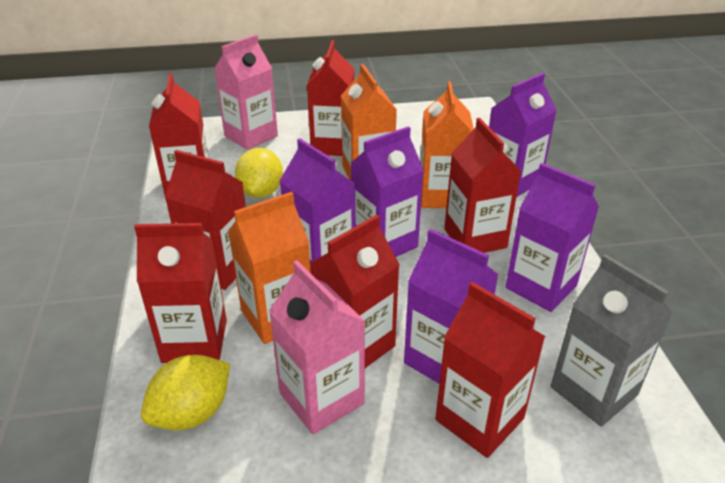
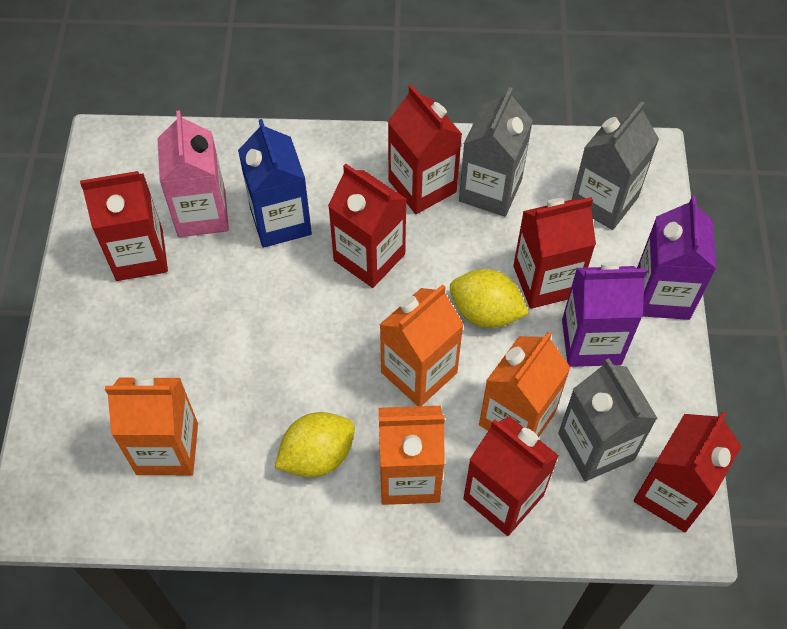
blue carton: none = 0 -> [238,119,312,248] = 1
grey carton: [551,254,673,427] = 1 -> [459,87,533,217] [558,358,658,481] [572,101,659,230] = 3
orange carton: [228,192,311,344] [341,64,397,180] [420,82,474,208] = 3 -> [105,374,198,475] [379,284,464,406] [379,406,445,505] [479,331,571,438] = 4
pink carton: [214,35,278,150] [269,260,365,434] = 2 -> [157,110,229,237] = 1
purple carton: [280,138,355,270] [351,126,424,257] [404,229,499,383] [489,73,557,197] [506,163,599,312] = 5 -> [562,262,647,367] [637,196,716,320] = 2
red carton: [134,223,227,363] [149,74,209,199] [165,150,246,290] [307,40,354,156] [310,215,400,368] [436,282,545,458] [444,118,522,253] = 7 -> [80,171,168,281] [328,164,407,288] [388,85,462,214] [463,416,559,536] [513,197,596,309] [634,411,742,532] = 6

